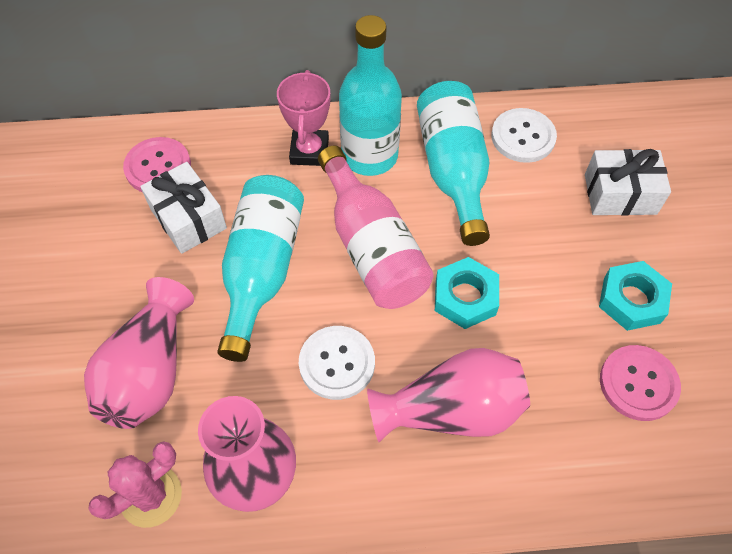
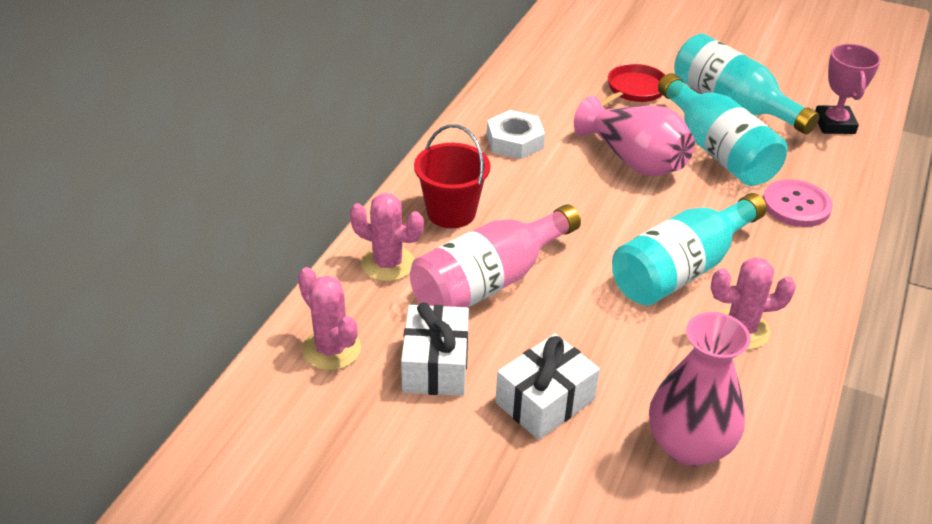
pink button: [123,137,191,192] [600,345,681,421] = 2 -> [763,179,833,227] = 1
pink cactus: [88,441,182,528] = 1 -> [298,267,361,370] [350,193,424,281] [711,257,796,350] = 3
pink vase: [84,277,194,429] [198,396,296,512] [367,348,530,442] = 3 -> [574,96,695,176] [649,312,751,466] = 2
red bucket: none = 0 -> [414,124,490,228] = 1
red pan: none = 0 -> [600,64,665,107] = 1
turquoise nut: [435,257,499,329] [599,261,672,331] = 2 -> none = 0
white button: [299,326,375,400] [491,108,557,163] = 2 -> none = 0
white nut: none = 0 -> [487,110,545,159] = 1

